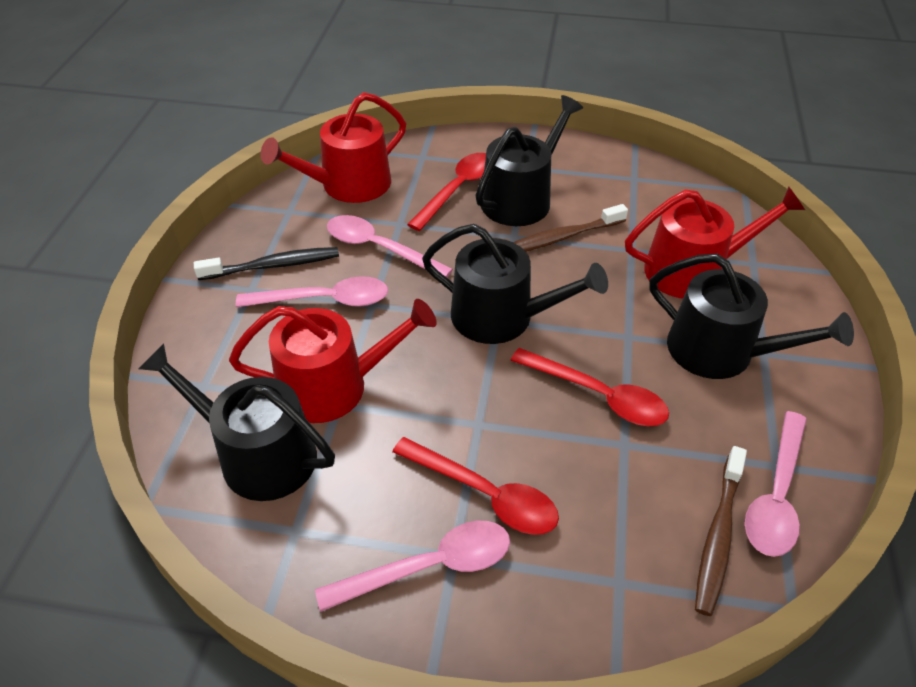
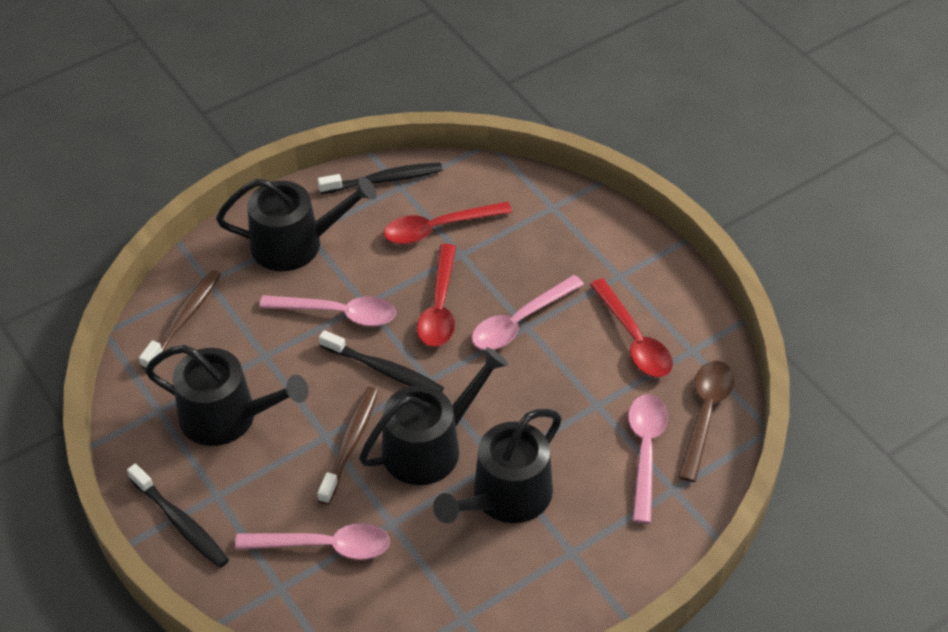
black toothbrush: [194,247,339,280] = 1 -> [127,464,229,568] [318,162,442,194] [319,330,444,392] = 3
brown spoon: none = 0 -> [678,361,735,482] = 1
red watering can: [229,299,437,423] [261,92,406,203] [625,187,805,299] = 3 -> none = 0

